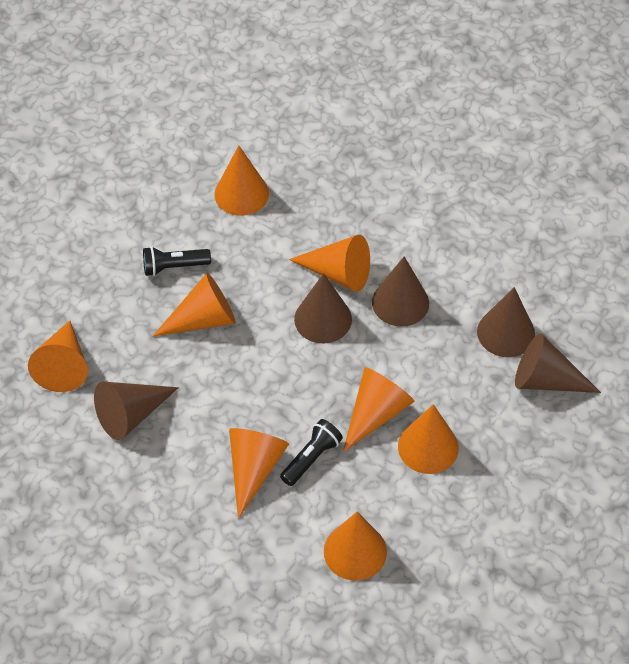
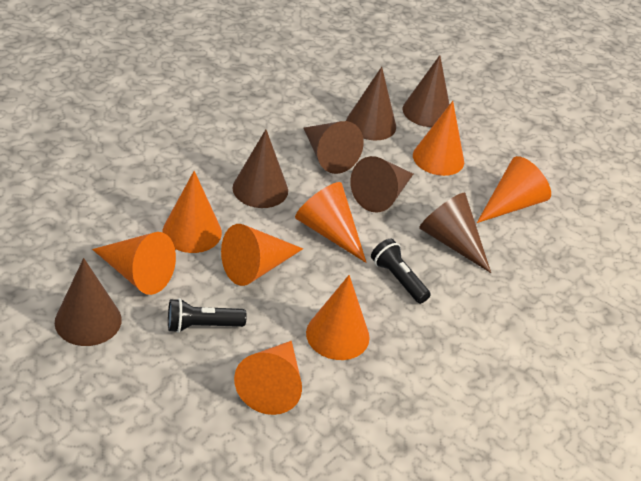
brown cone: [94,382,179,440] [294,273,352,343] [372,256,429,327] [477,287,535,357] [515,333,601,393] = 5 -> [55,258,122,346] [232,129,288,208] [304,121,364,174] [346,67,396,140] [350,156,413,213] [403,55,450,127] [419,193,491,273] = 7

